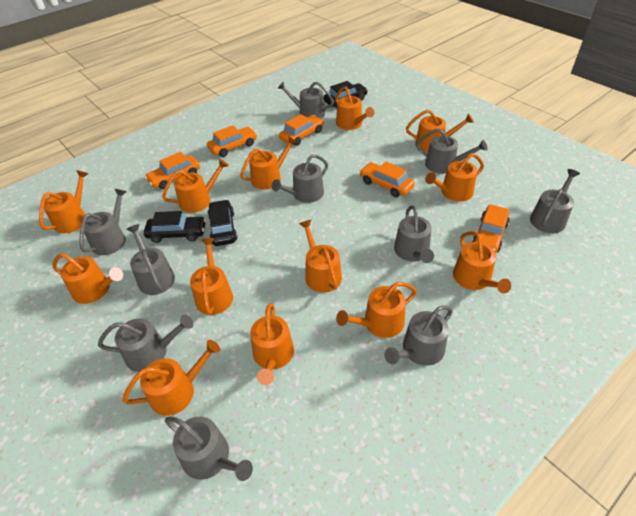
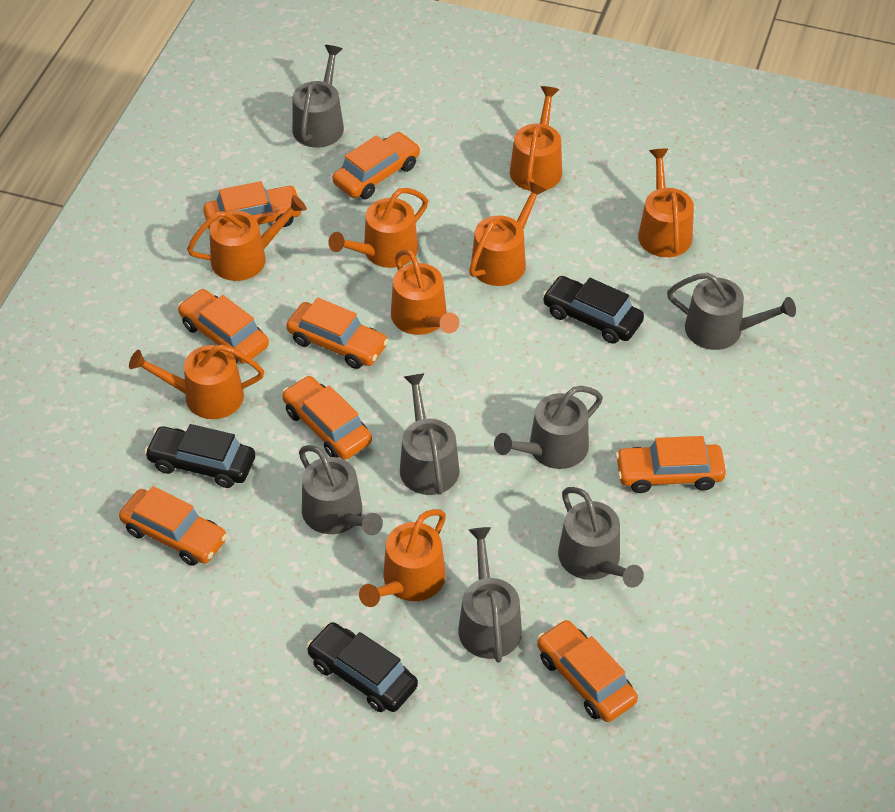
grey watering can: [79,189,127,255] [98,315,193,372] [127,224,175,295] [165,416,253,481] [272,154,328,203] [277,82,334,118] [384,305,453,366] [394,205,434,263] [416,128,487,174] [530,169,580,233] = 10 -> [292,45,344,148] [299,445,383,535] [400,373,459,495] [458,527,522,663] [494,386,603,469] [558,487,644,588] [667,273,796,350] = 7
orange car: [145,152,200,189] [207,125,257,157] [279,114,324,146] [360,162,415,197] [472,204,510,253] = 5 -> [119,486,227,566] [178,289,269,364] [203,181,301,230] [282,376,372,460] [286,298,389,369] [333,132,420,199] [537,619,638,722] [615,436,726,493] = 8
orange watering can: [39,170,89,233] [52,253,123,304] [122,340,220,416] [162,159,229,213] [190,238,233,315] [240,136,297,190] [250,303,294,385] [299,220,342,293] [335,86,374,130] [336,282,417,338] [406,110,474,152] [425,153,484,202] [453,231,511,294] = 13 -> [129,344,264,419] [187,195,307,281] [328,188,428,268] [359,509,446,607] [391,249,459,335] [469,181,546,286] [510,86,562,191] [638,148,694,257] = 8

